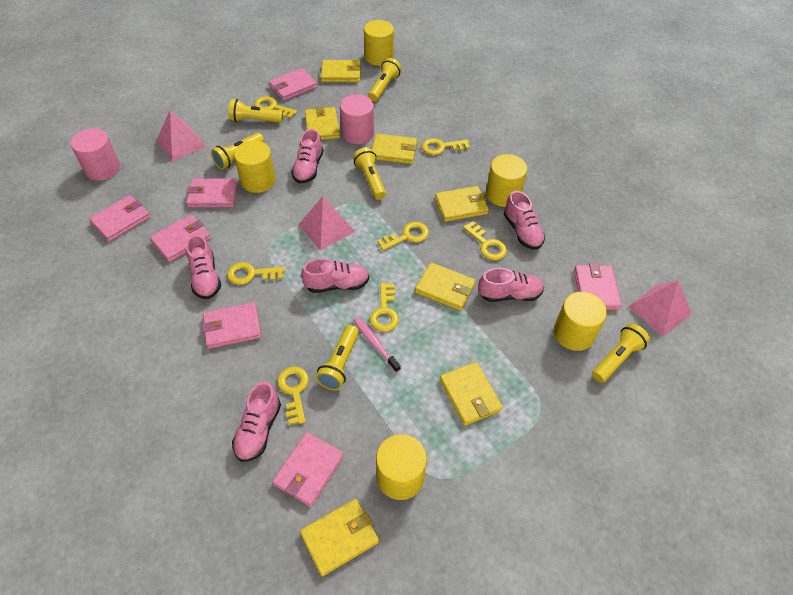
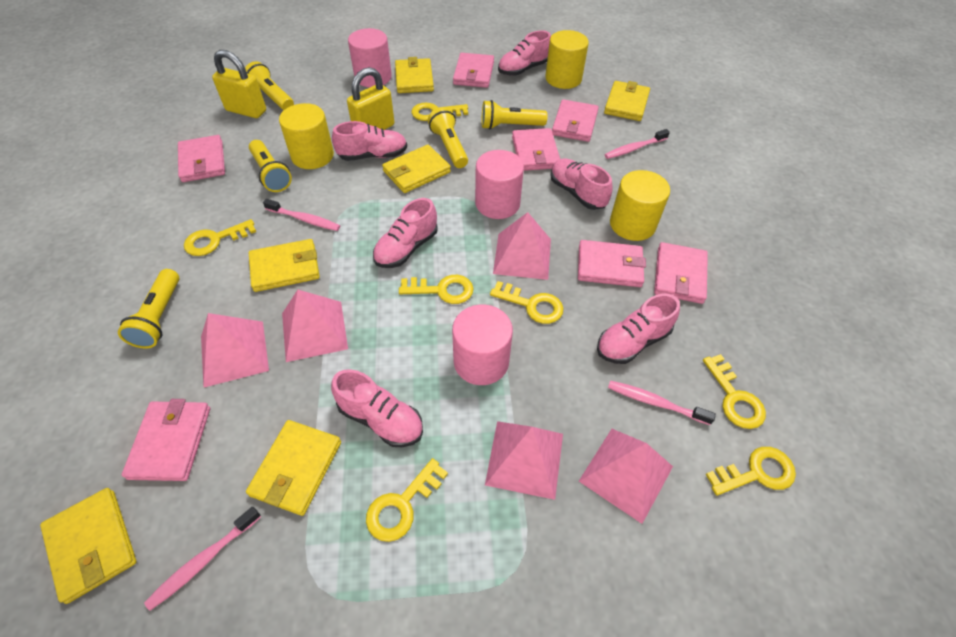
pink cylinder: [71,128,120,181] [340,94,374,144] = 2 -> [348,28,392,87] [452,305,513,385] [475,150,524,219] = 3
pink pyramid: [156,110,206,161] [298,196,355,250] [628,280,692,336] = 3 -> [201,313,269,387] [282,290,348,362] [485,421,563,500] [493,212,551,280] [579,429,673,524] = 5
pink toothbrush: [354,317,401,373] = 1 -> [144,507,261,611] [263,199,340,231] [605,129,670,159] [608,381,716,425] = 4
yellow cylinder: [234,140,276,193] [364,20,394,66] [376,434,427,500] [486,154,527,207] [554,292,607,351] = 5 -> [279,103,334,169] [545,30,589,89] [610,170,670,241] = 3
yellow flashlight: [211,133,264,170] [229,99,283,123] [315,325,359,390] [353,147,386,200] [368,58,402,101] [592,323,650,383] = 6 -> [118,269,179,349] [245,61,294,110] [249,140,292,192] [428,107,468,168] [482,100,547,130] = 5
yellow padlock: none = 0 -> [212,50,266,118] [347,67,394,130] = 2
yellow wallet: [300,499,379,576] [305,106,340,140] [321,60,361,82] [372,134,417,164] [415,262,476,311] [435,186,489,222] [440,362,503,426] = 7 -> [40,488,137,604] [246,420,341,516] [249,239,320,292] [382,145,451,193] [395,57,434,93] [604,81,650,121] = 6

